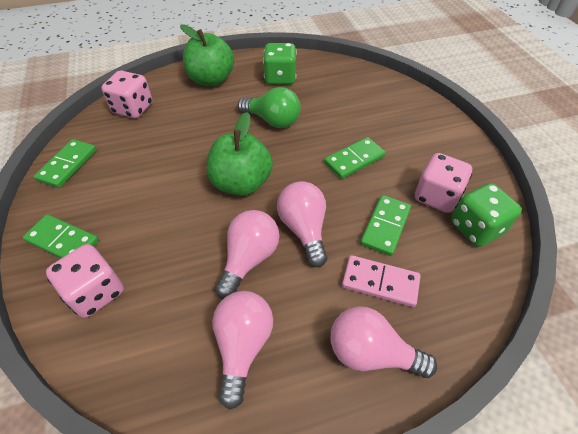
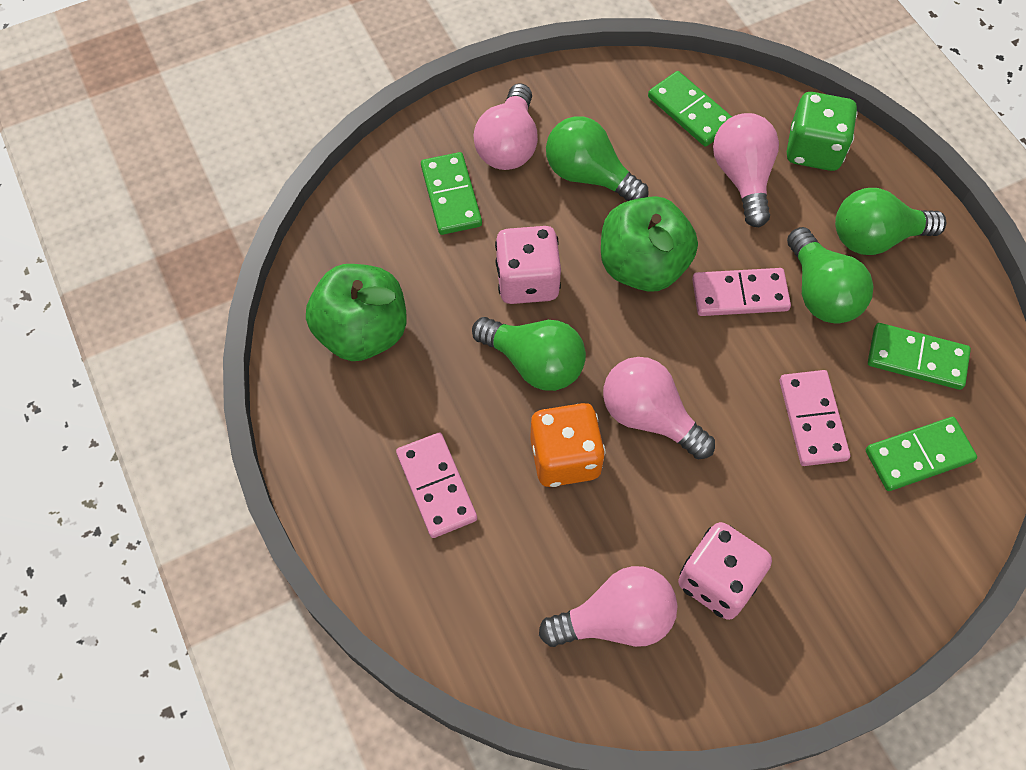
green dice: [263,43,297,85] [451,183,522,247] = 2 -> [787,92,858,171] = 1
green light bulb: [238,87,301,128] = 1 -> [472,317,586,391] [546,116,649,201] [787,227,874,324] [835,188,946,255] = 4
orange dice: none = 0 -> [530,403,605,487] = 1
pink dice: [46,244,124,318] [101,70,152,118] [415,153,472,213] = 3 -> [495,226,561,304] [678,522,772,620] = 2
pink domino: [342,255,421,307] = 1 -> [396,432,477,538] [692,268,791,316] [779,370,850,466] = 3

